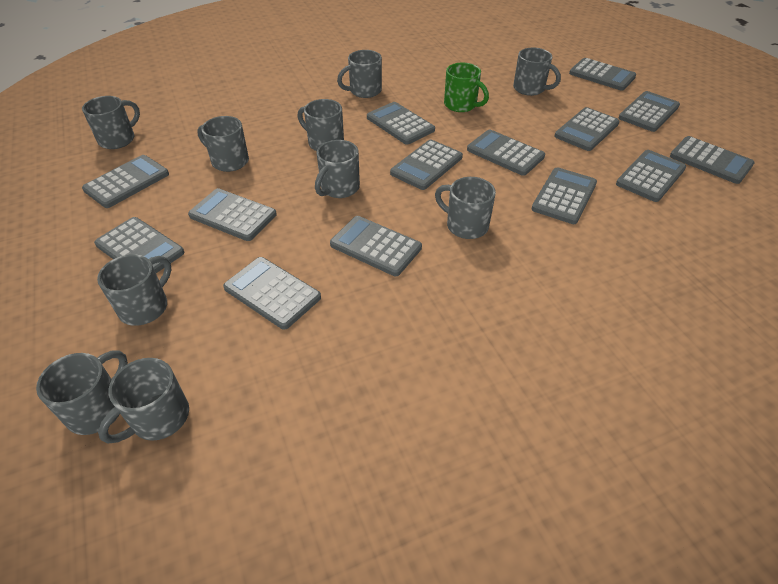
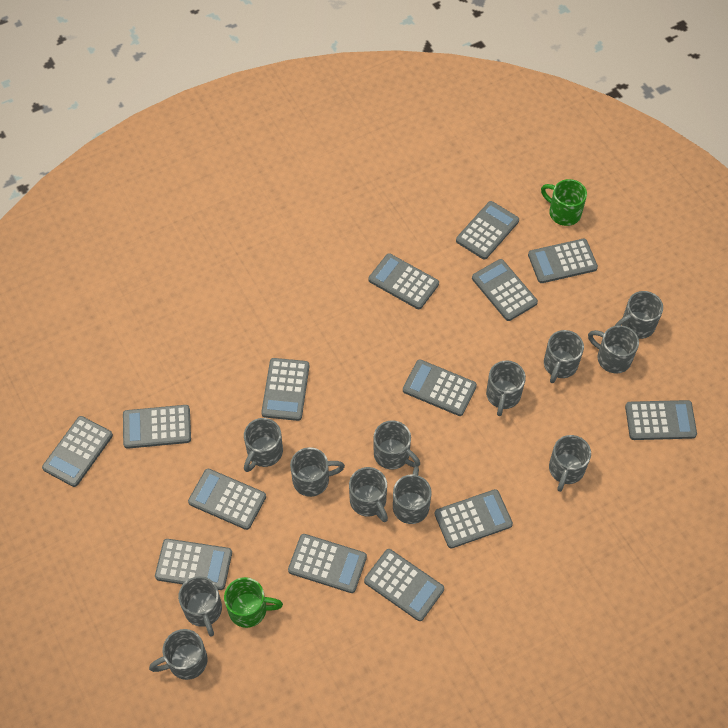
green mug: [444,63,489,112] = 1 -> [224,577,283,628] [541,179,587,226] = 2
grey mug: [36,351,128,435] [82,96,140,149] [97,254,172,326] [98,358,189,443] [197,116,249,172] [297,99,344,151] [315,140,360,198] [337,50,382,98] [435,177,496,239] [513,48,561,96] = 10 -> [149,629,208,680] [178,576,222,637] [244,418,283,472] [290,447,345,497] [349,467,388,522] [374,420,420,470] [393,466,432,524] [486,360,526,416] [544,330,584,383] [549,435,591,492] [588,325,639,373] [615,291,663,339] = 12

